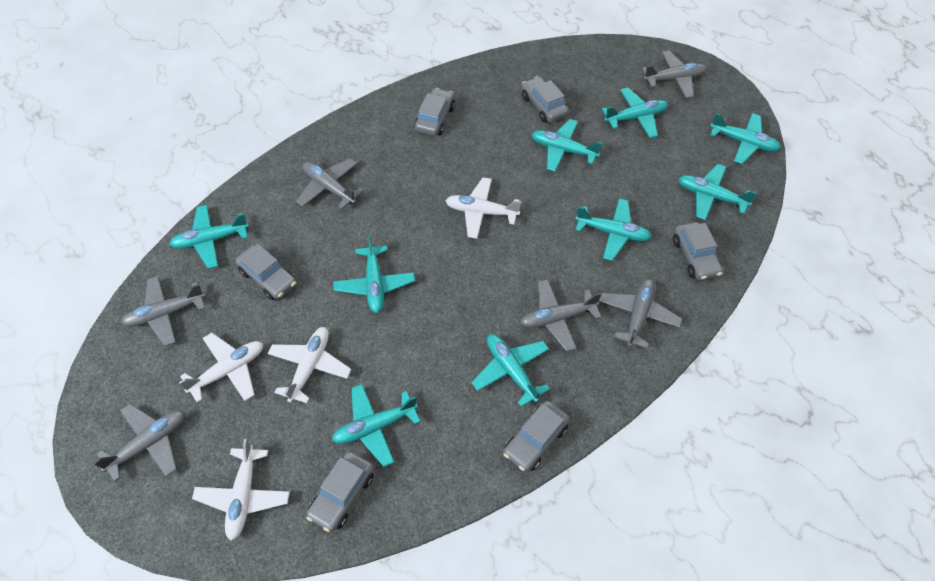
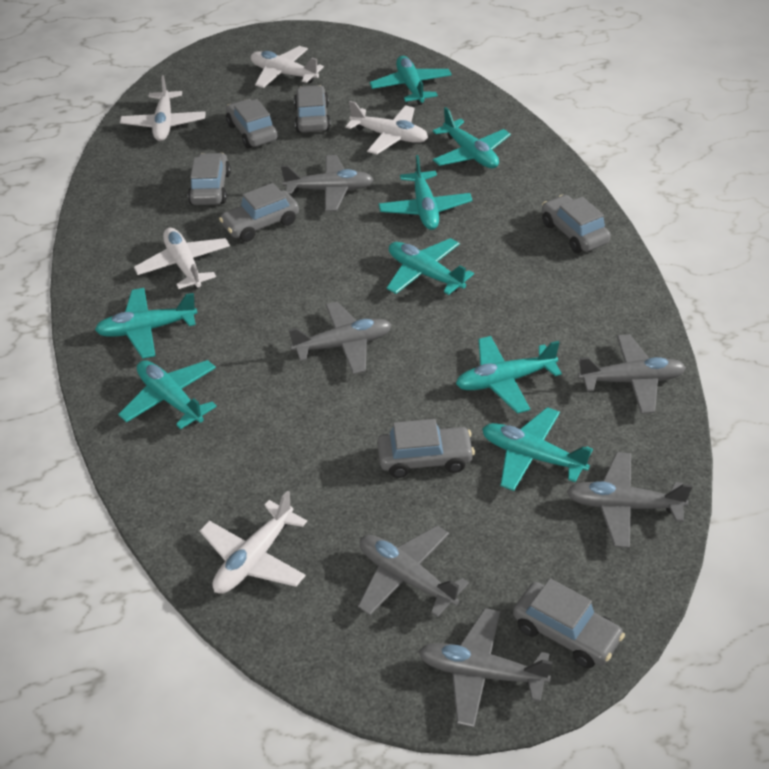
grey car: [236,244,297,300] [306,452,374,532] [415,88,455,136] [503,401,570,472] [522,76,569,123] [673,222,723,280] = 6 -> [188,153,231,205] [219,183,299,242] [226,99,278,149] [294,85,331,133] [377,419,475,478] [513,578,625,668] [542,195,611,253] = 7
turquoise plane: [170,205,249,269] [332,384,420,467] [333,235,415,313] [472,334,550,407] [531,119,602,172] [575,198,652,261] [602,87,668,138] [678,164,757,220] [710,113,781,164] = 9 -> [95,288,197,359] [118,360,217,429] [370,56,452,105] [379,155,472,230] [387,238,474,295] [433,107,511,168] [456,336,562,414] [482,407,593,491] = 8
white plane: [179,333,263,402] [192,439,290,541] [267,327,352,403] [445,177,521,239] = 4 -> [120,75,206,141] [134,228,230,289] [200,490,307,594] [251,46,324,88] [346,101,428,154] = 5

